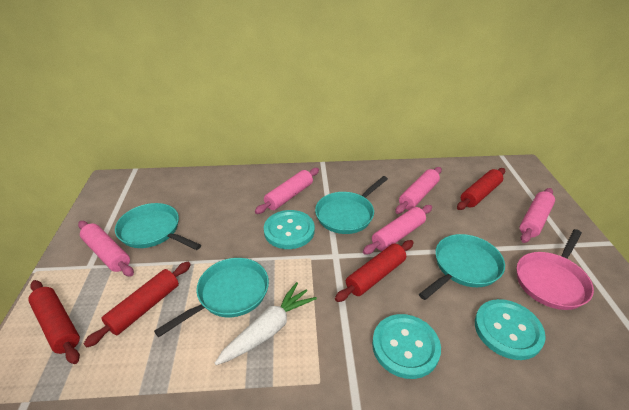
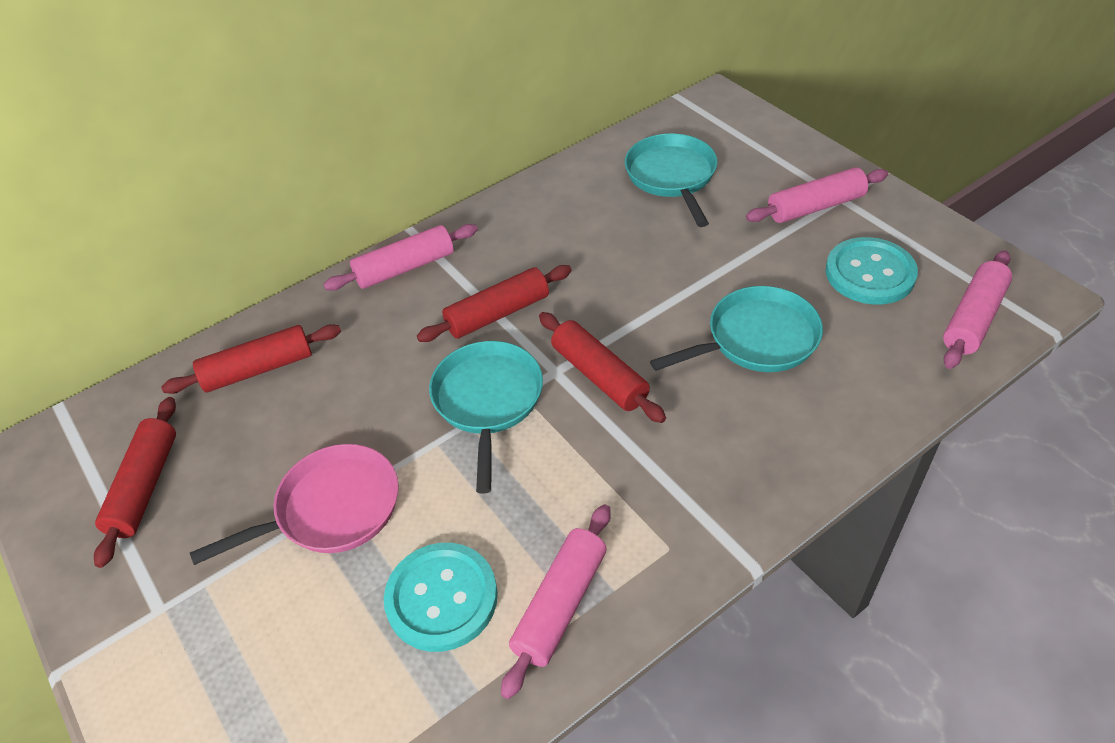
pink rolling pin: [78,221,134,277] [255,168,319,214] [363,205,432,255] [395,167,442,214] [520,188,555,243] = 5 -> [323,224,478,291] [501,504,611,699] [746,167,888,223] [943,250,1012,369] = 4
turquoise button: [264,210,315,249] [372,314,441,379] [475,299,546,360] = 3 -> [384,543,498,652] [826,237,918,305] = 2
turquoise pan: [115,203,201,250] [154,258,269,337] [315,176,388,234] [419,234,505,300] = 4 -> [429,341,543,494] [625,133,718,227] [650,286,823,372] = 3
white carrot: [215,282,317,365] = 1 -> none = 0

